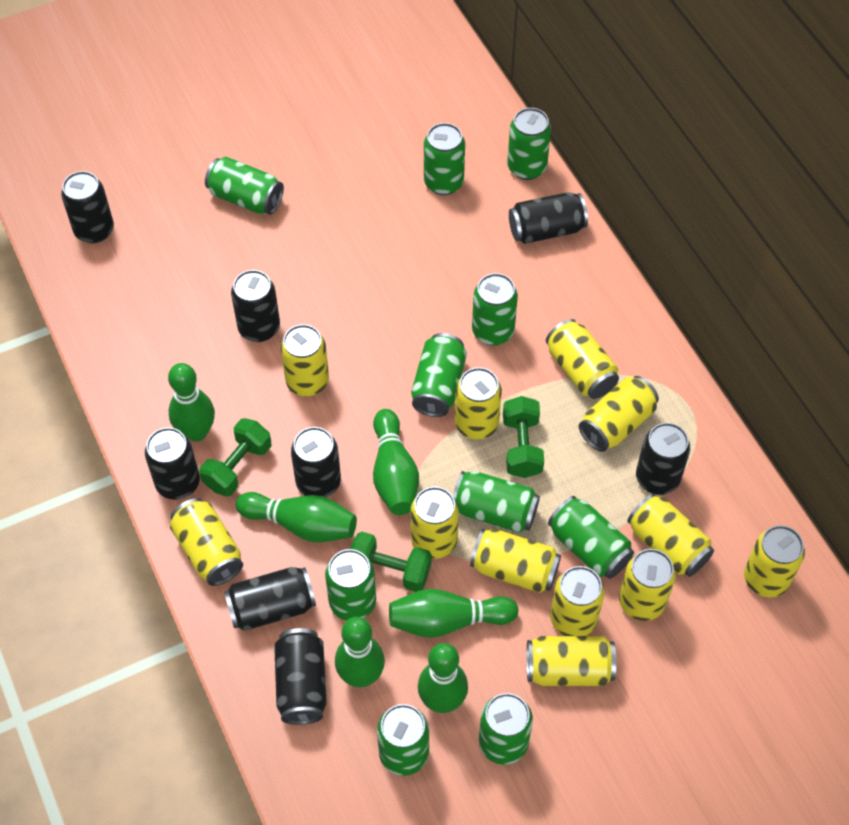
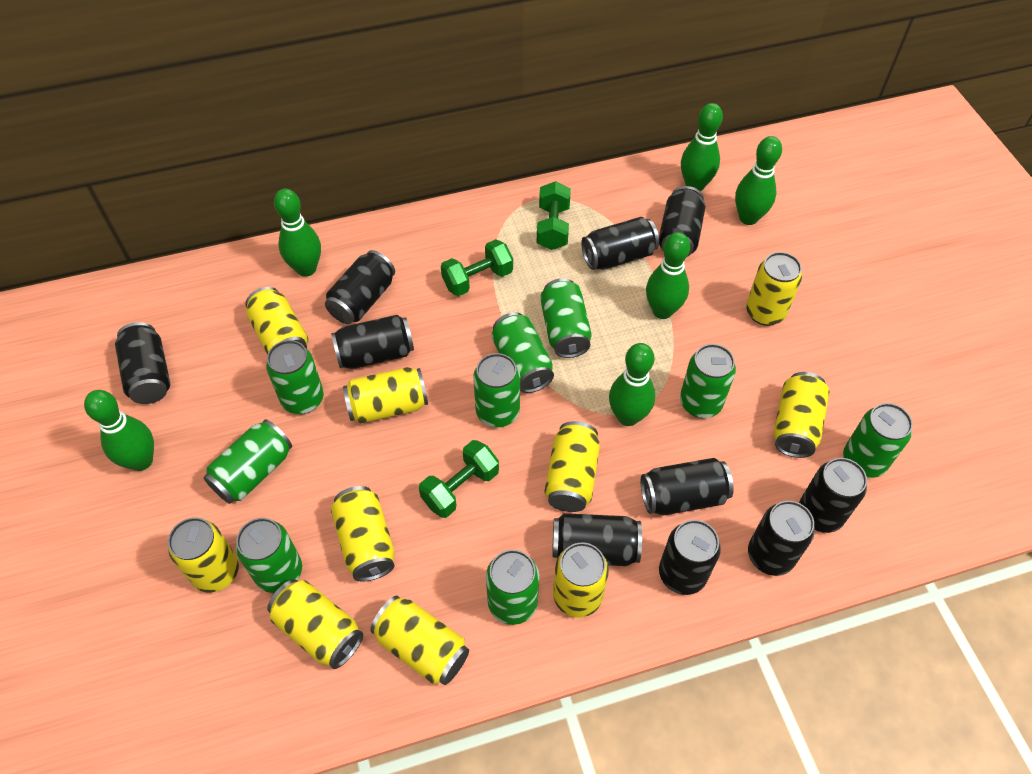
black can: [61,171,114,244] [145,427,200,500] [224,567,316,631] [231,270,280,342] [274,628,327,725] [291,427,341,497] [509,192,588,244] [636,423,690,495] = 8 -> [115,322,171,404] [325,250,395,324] [331,315,414,369] [552,513,642,566] [581,217,659,270] [641,458,734,515] [659,186,706,257] [659,520,721,595] [748,501,815,576] [799,458,867,533] = 10
green can: [205,157,284,215] [325,549,376,621] [377,704,429,776] [411,333,467,417] [424,123,465,195] [453,471,540,533] [472,273,518,346] [479,693,533,765] [507,108,551,180] [548,496,634,579] = 10 -> [203,419,292,504] [236,518,302,593] [266,340,324,414] [473,353,520,427] [486,550,539,625] [491,312,554,393] [540,278,592,358] [680,344,736,418] [843,403,913,478] = 9
yellow can: [170,498,243,586] [281,324,329,397] [411,487,459,559] [455,367,502,440] [470,529,561,593] [526,636,616,686] [546,319,619,399] [550,566,604,636] [579,376,659,452] [619,549,676,621] [627,493,714,577] [744,525,805,597] = 12 -> [168,518,239,592] [246,287,308,355] [267,579,363,669] [331,486,395,582] [343,367,428,424] [370,596,469,685] [544,421,600,512] [553,542,609,618] [746,252,802,326] [773,372,830,458] = 10

